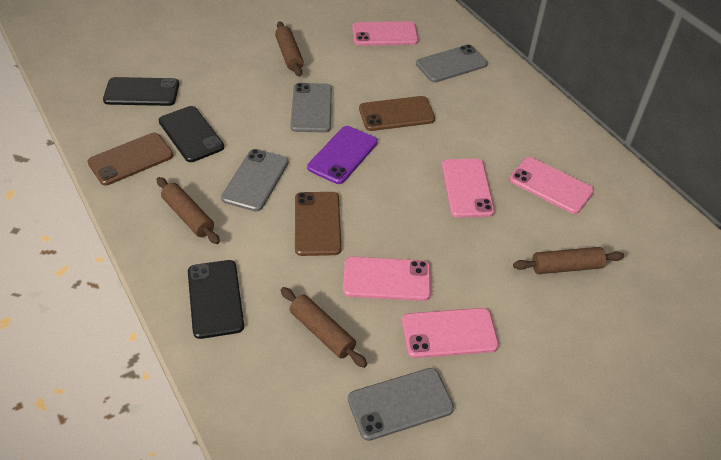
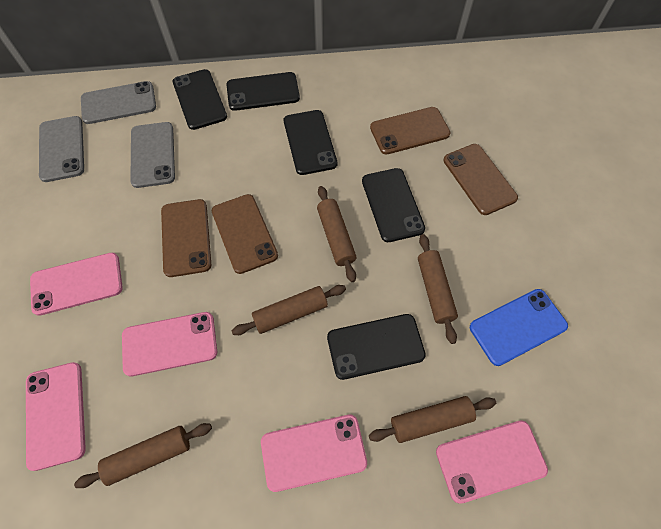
black phone: [103,77,179,106] [159,106,224,162] [188,260,244,339] = 3 -> [173,69,227,130] [226,72,300,111] [284,110,337,175] [327,314,426,380] [362,168,425,242] = 5
blue phone: none = 0 -> [470,289,568,366] = 1
brown phone: [87,133,173,185] [295,192,342,256] [359,96,435,131] = 3 -> [161,199,211,277] [211,194,278,274] [370,107,450,155] [443,144,518,215] = 4
brown rolling pin: [157,177,220,244] [275,21,304,77] [281,287,367,368] [513,247,624,274] = 4 -> [74,423,212,488] [232,285,346,335] [317,186,356,282] [369,396,496,443] [418,234,458,344] = 5
grey phone: [221,149,289,212] [290,83,332,132] [348,368,454,441] [416,45,488,82] = 4 -> [39,116,84,182] [81,81,156,124] [130,122,175,188] = 3
purple phone: [307,126,378,184] = 1 -> none = 0

